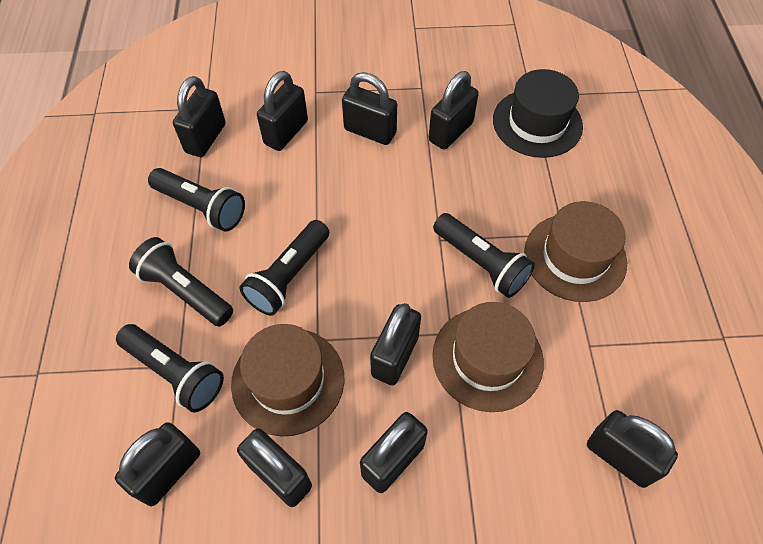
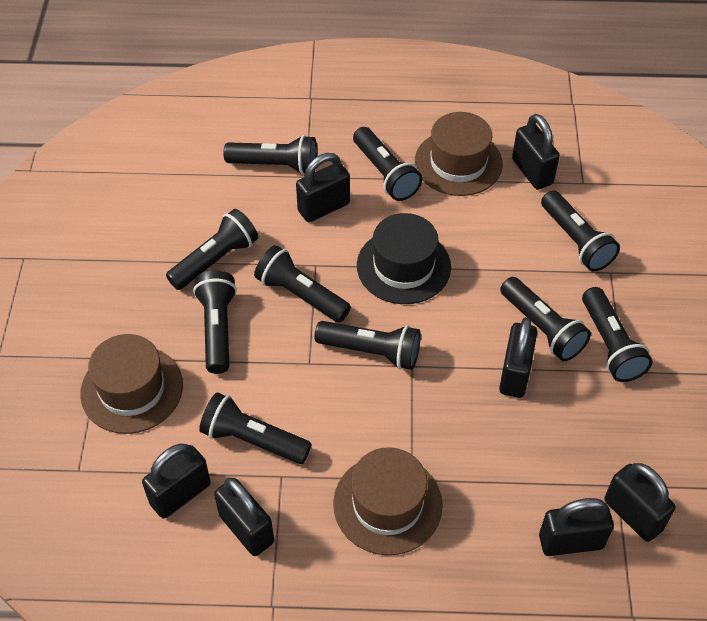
black flashlight: [116,324,224,413] [129,237,233,327] [148,168,245,232] [239,220,329,316] [433,213,535,298] = 5 -> [166,209,258,290] [193,270,237,374] [199,392,311,464] [223,135,317,175] [254,245,351,323] [314,321,421,370] [353,127,422,201] [500,277,591,361] [541,190,620,272] [582,287,653,382] = 10
black padlock: [115,422,200,506] [173,76,226,157] [237,428,312,507] [257,71,308,151] [342,72,397,145] [360,412,428,493] [370,303,421,386] [429,71,479,150] [587,410,678,488] = 9 -> [142,443,211,519] [214,478,274,556] [296,153,350,222] [499,317,537,398] [512,114,560,190] [539,498,614,556] [604,463,676,542] = 7

